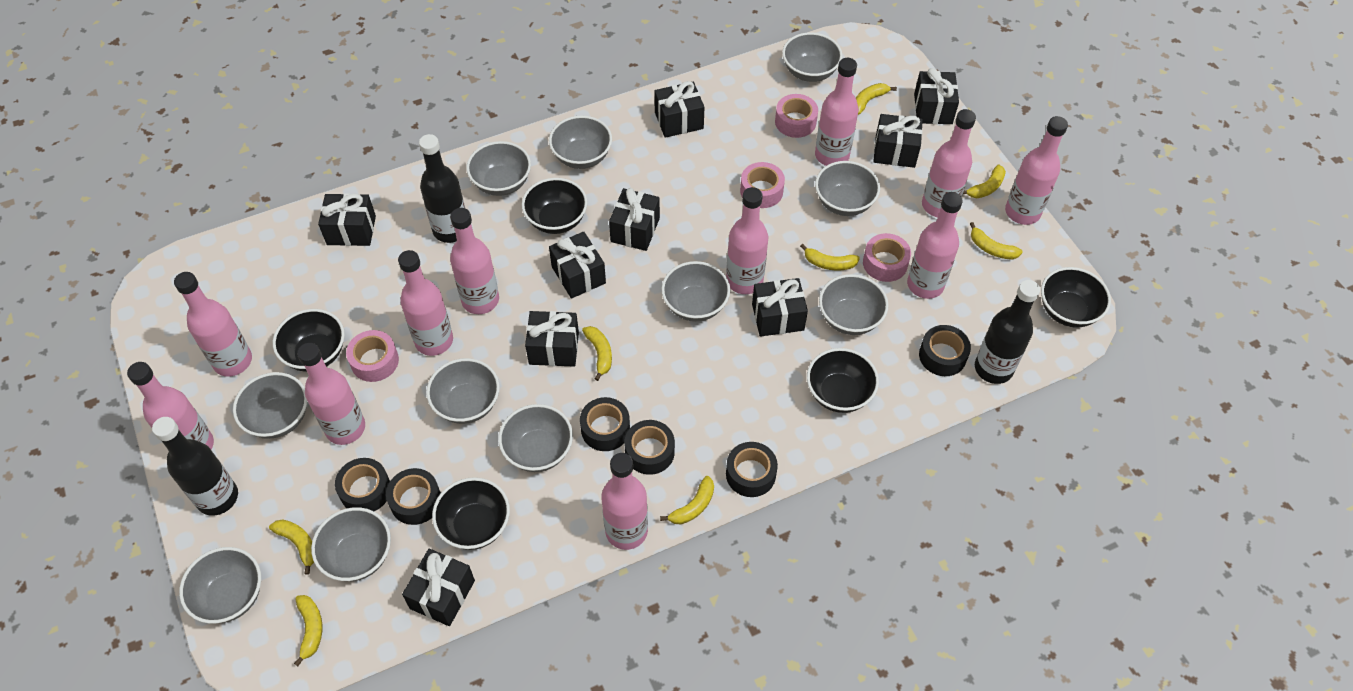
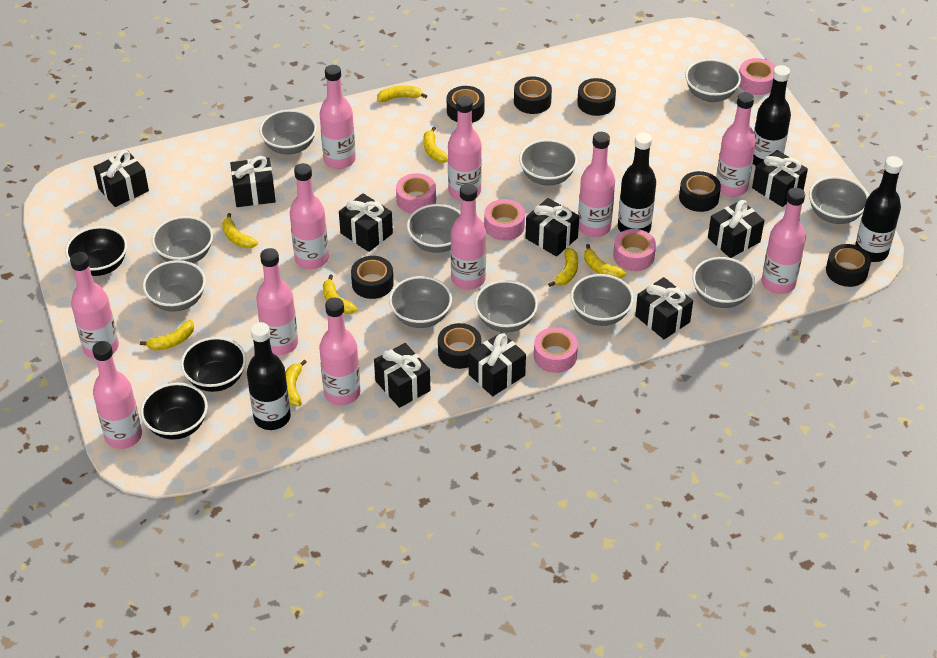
black bottle: [152,417,238,516] [419,134,465,243] [975,280,1040,384] = 3 -> [247,322,291,430] [618,132,656,233] [753,65,791,166] [855,156,903,262] = 4
black bowl: [273,309,345,372] [432,477,510,550] [522,178,588,234] [807,348,879,413] [1041,267,1111,328] = 5 -> [65,226,127,276] [140,383,208,440] [181,337,246,392] = 3
black tape: [335,458,390,511] [386,468,441,525] [580,397,630,451] [624,420,675,475] [726,442,778,497] [919,325,971,376] = 6 -> [351,256,394,299] [438,323,481,369] [447,86,485,123] [514,76,552,114] [577,78,616,116] [679,171,721,212] [826,244,871,287] = 7
pink tape: [346,330,399,382] [740,162,785,208] [775,94,818,138] [863,233,911,282] = 4 -> [396,173,436,214] [484,199,525,240] [534,327,578,373] [613,229,656,271] [739,58,776,95] = 5

